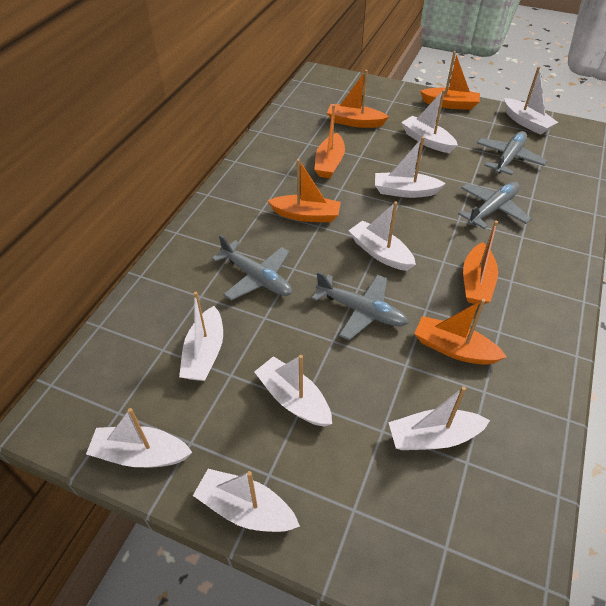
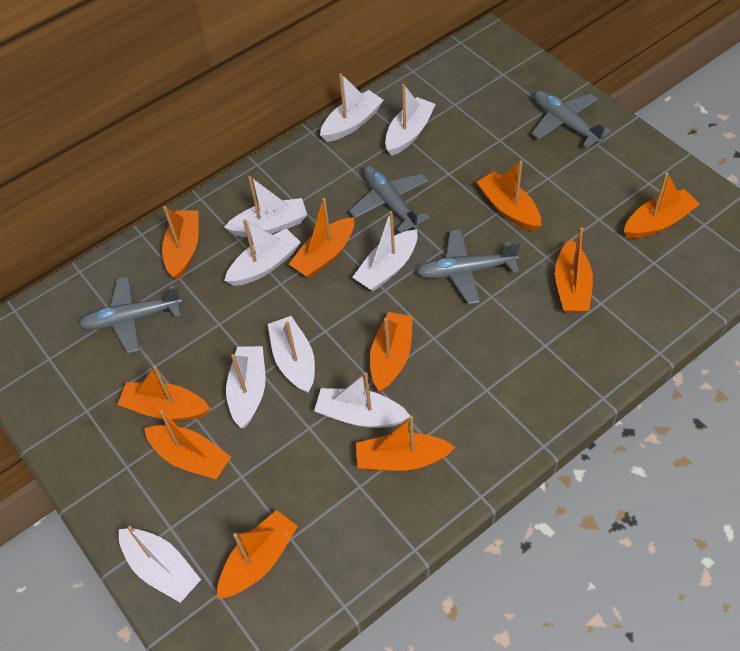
orange boat: [268,159,341,222] [314,104,345,178] [327,70,389,128] [414,299,507,365] [420,51,480,110] [463,221,498,305] = 6 -> [117,366,210,421] [144,410,231,479] [162,206,199,280] [217,510,298,599] [289,198,354,278] [356,415,455,471] [370,312,413,392] [477,161,541,231] [555,227,593,313] [624,172,700,239] = 10

